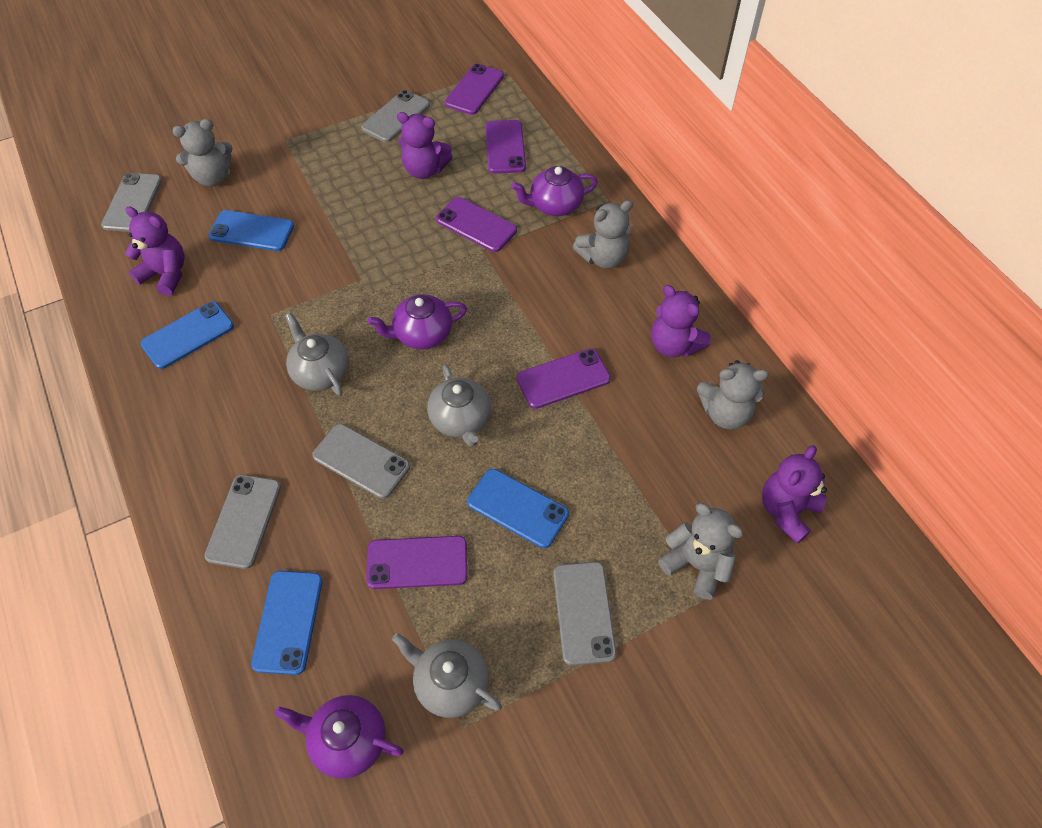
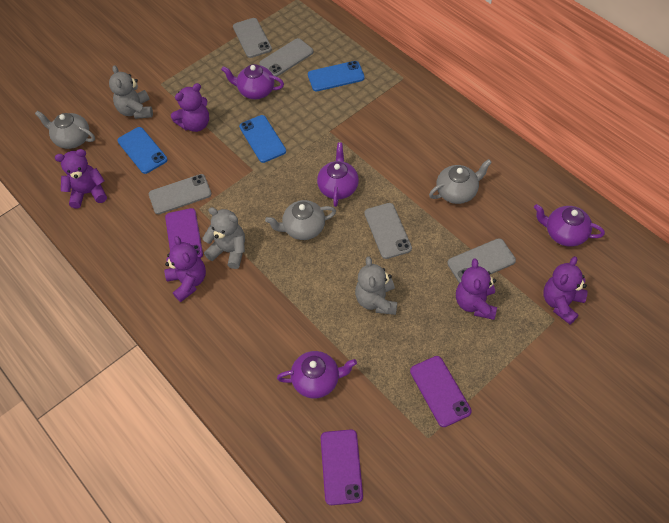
blue phone: [140,301,234,369] [209,210,294,251] [251,571,323,675] [467,469,569,548] = 4 -> [117,127,168,174] [239,115,286,163] [308,61,365,91] = 3
grey teddy bear: [172,119,233,187] [573,200,633,269] [658,503,744,600] [697,360,769,430] = 4 -> [109,65,153,119] [202,207,245,269] [355,257,397,315] = 3
purple phone: [366,536,468,589] [436,197,517,252] [445,64,504,115] [485,120,526,174] [517,348,611,409] = 5 -> [165,208,203,258] [321,429,363,505] [410,356,472,427] = 3
purple teapot: [275,695,404,779] [368,294,467,349] [511,166,598,216] = 3 -> [221,64,284,99] [277,351,357,399] [317,142,359,207] [534,204,605,247] = 4
purple teddy bear: [125,206,185,296] [397,112,452,179] [651,285,711,357] [762,445,827,544] = 4 -> [55,149,107,208] [164,236,206,302] [171,83,209,132] [456,258,497,320] [543,256,588,325] = 5

